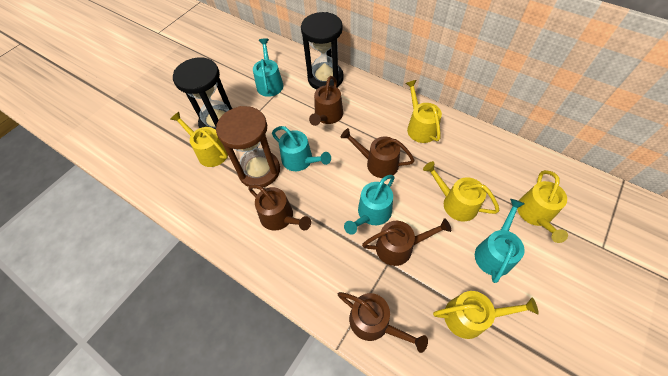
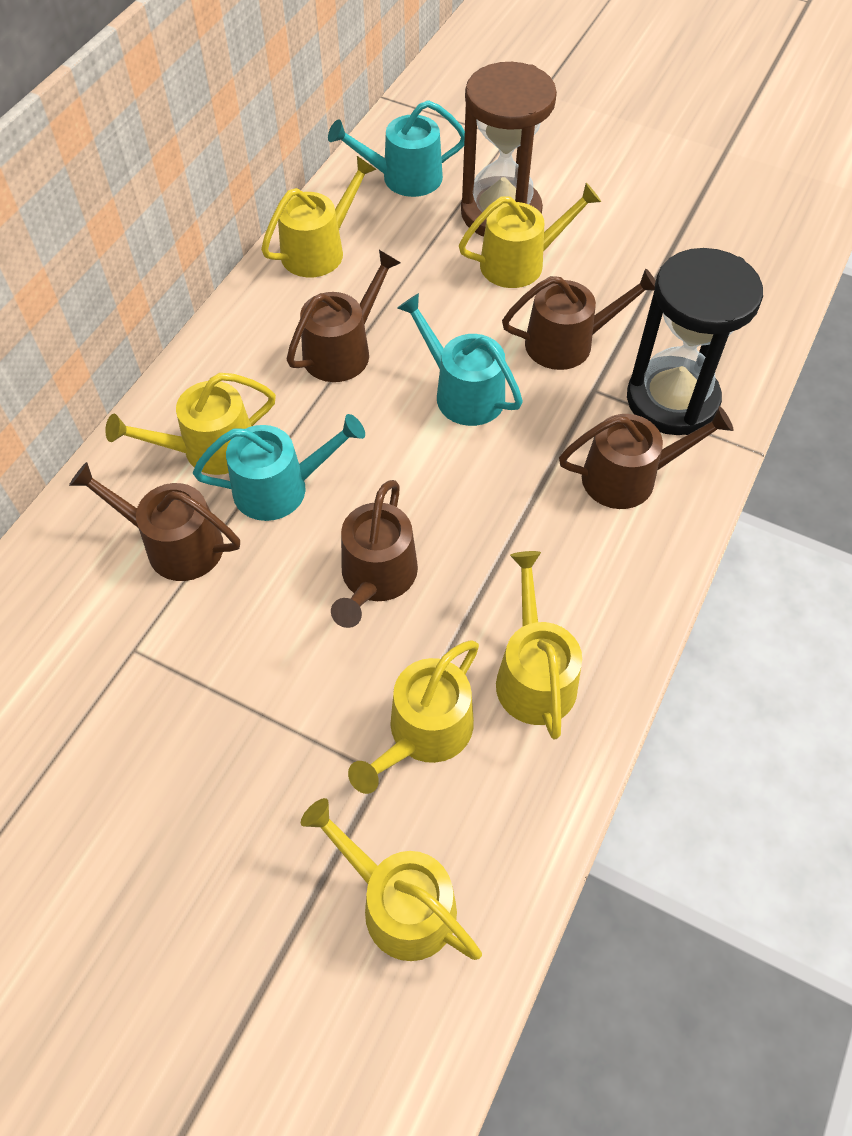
black hourglass: [173,57,233,130] [301,12,344,90] = 2 -> [627,248,763,435] = 1
turquoise watering can: [253,38,284,97] [272,126,331,171] [344,175,395,235] [475,199,525,283] = 4 -> [193,414,365,521] [328,100,465,197] [398,293,523,426] = 3
yellow watering can: [170,112,228,167] [406,80,442,143] [423,161,499,221] [433,291,539,339] [517,170,568,243] = 5 -> [105,373,276,475] [261,156,377,277] [301,798,482,961] [348,640,479,794] [459,183,601,288] [496,551,582,739] = 6

